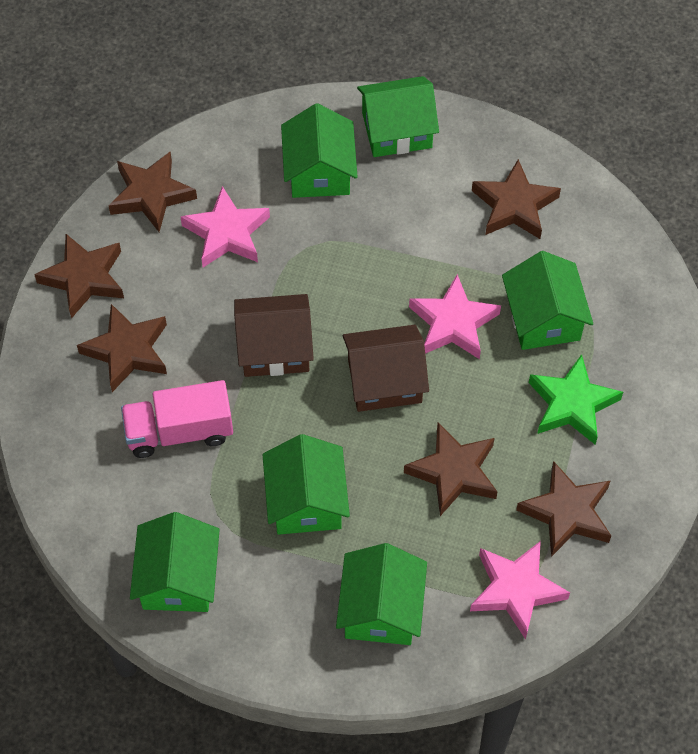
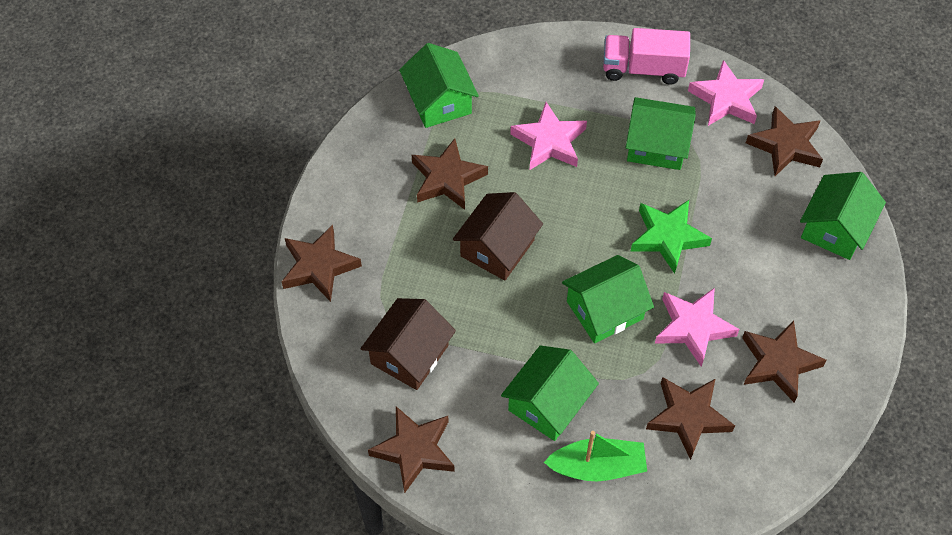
green boat: none = 0 -> [544,431,647,481] = 1
green house: [130,512,220,612] [262,434,350,535] [281,103,358,198] [336,543,427,645] [357,76,439,157] [502,251,593,350] = 6 -> [399,43,479,128] [501,345,599,441] [562,255,654,343] [625,97,696,170] [800,172,886,260] = 5

